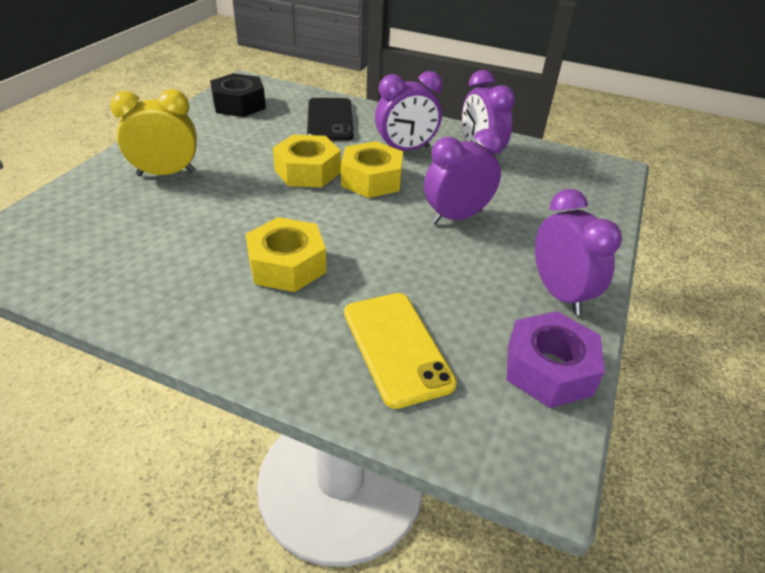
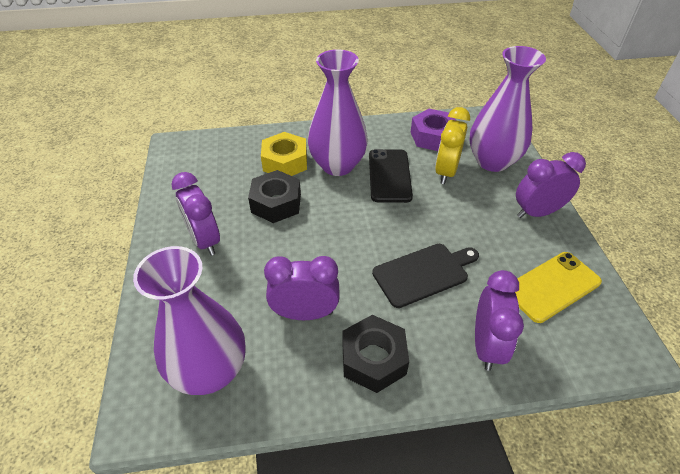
black cutting board: none = 0 -> [372,244,479,308] = 1
black nut: [210,73,266,117] = 1 -> [248,170,301,223] [343,315,409,393] = 2
purple vase: none = 0 -> [133,246,246,395] [308,49,368,176] [470,46,546,172] = 3
yellow nut: [245,217,326,292] [273,134,341,188] [341,141,403,198] = 3 -> [261,132,307,176] = 1

